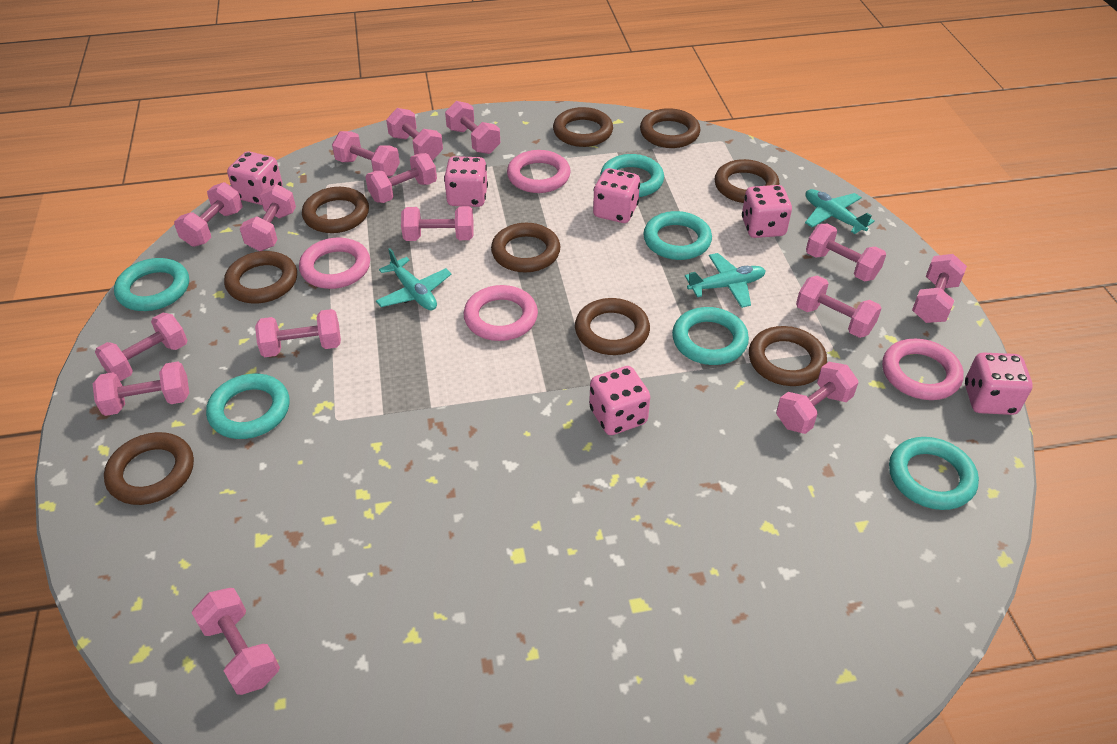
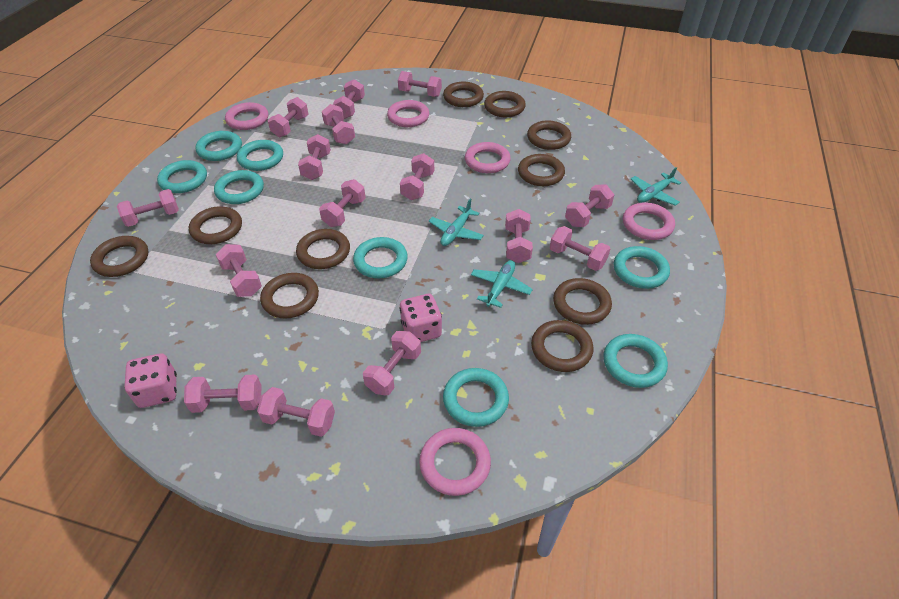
brown ring: [104,432,194,505] [224,251,297,303] [302,187,369,233] [491,223,561,273] [553,107,613,147] [575,298,650,355] [640,108,701,148] [714,159,779,203] [749,326,827,386] = 9 -> [90,236,148,277] [189,206,242,244] [260,273,319,319] [296,229,350,269] [443,82,484,107] [484,91,526,117] [518,154,565,186] [527,120,571,150] [531,320,594,372] [553,278,612,325] = 10
pink dice: [227,151,283,205] [444,156,488,207] [589,366,650,435] [593,168,640,223] [742,185,792,238] [965,352,1033,415] = 6 -> [124,353,177,408] [399,294,442,342] = 2
pink ring: [299,238,370,289] [464,285,538,341] [507,150,571,193] [882,339,964,400] = 4 -> [225,102,268,130] [387,100,429,127] [419,428,491,496] [465,142,511,173] [623,203,675,240] = 5
turquoise ring: [114,258,189,311] [206,374,289,439] [600,154,664,197] [643,211,712,260] [672,307,749,365] [889,437,979,510] = 6 -> [157,160,207,193] [195,131,242,161] [214,170,264,204] [237,140,283,171] [353,237,408,278] [443,368,509,427] [603,334,668,388] [614,246,670,289] = 8

